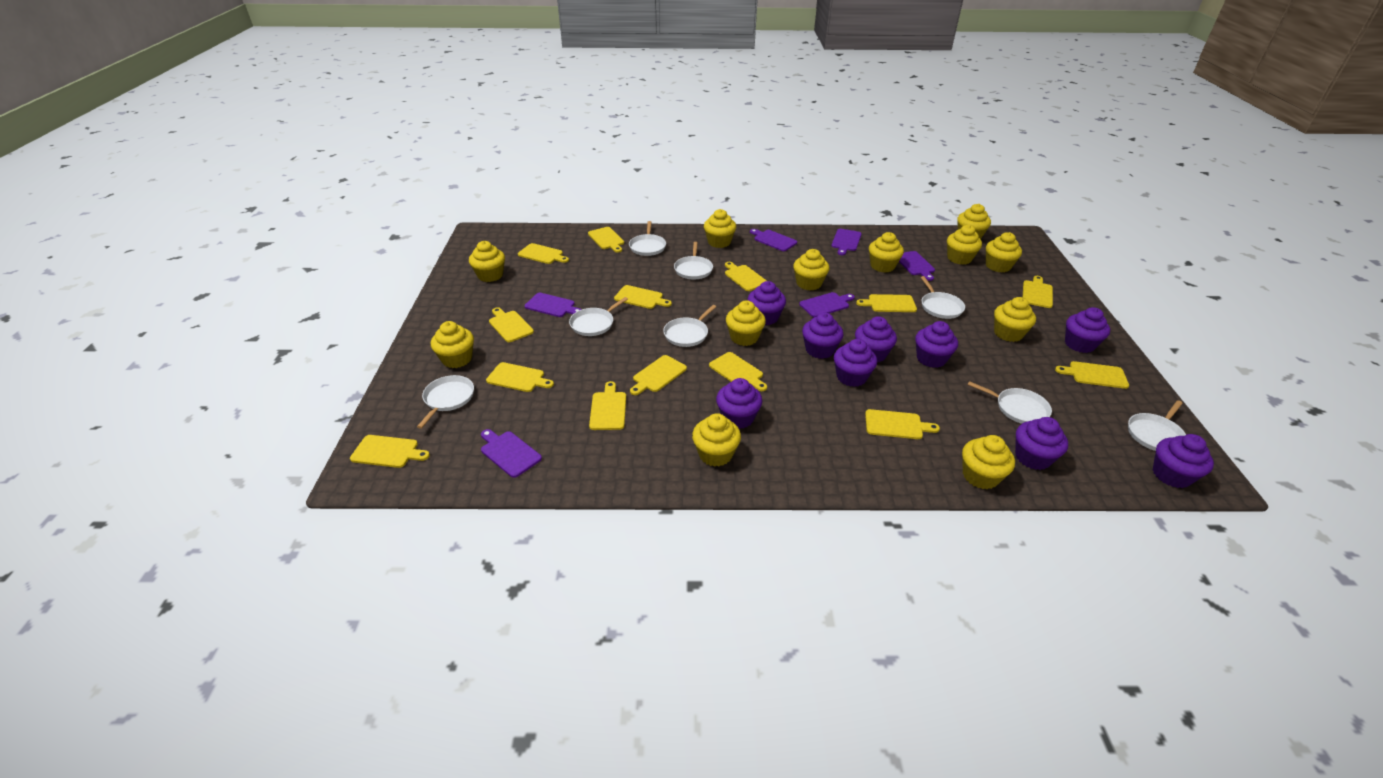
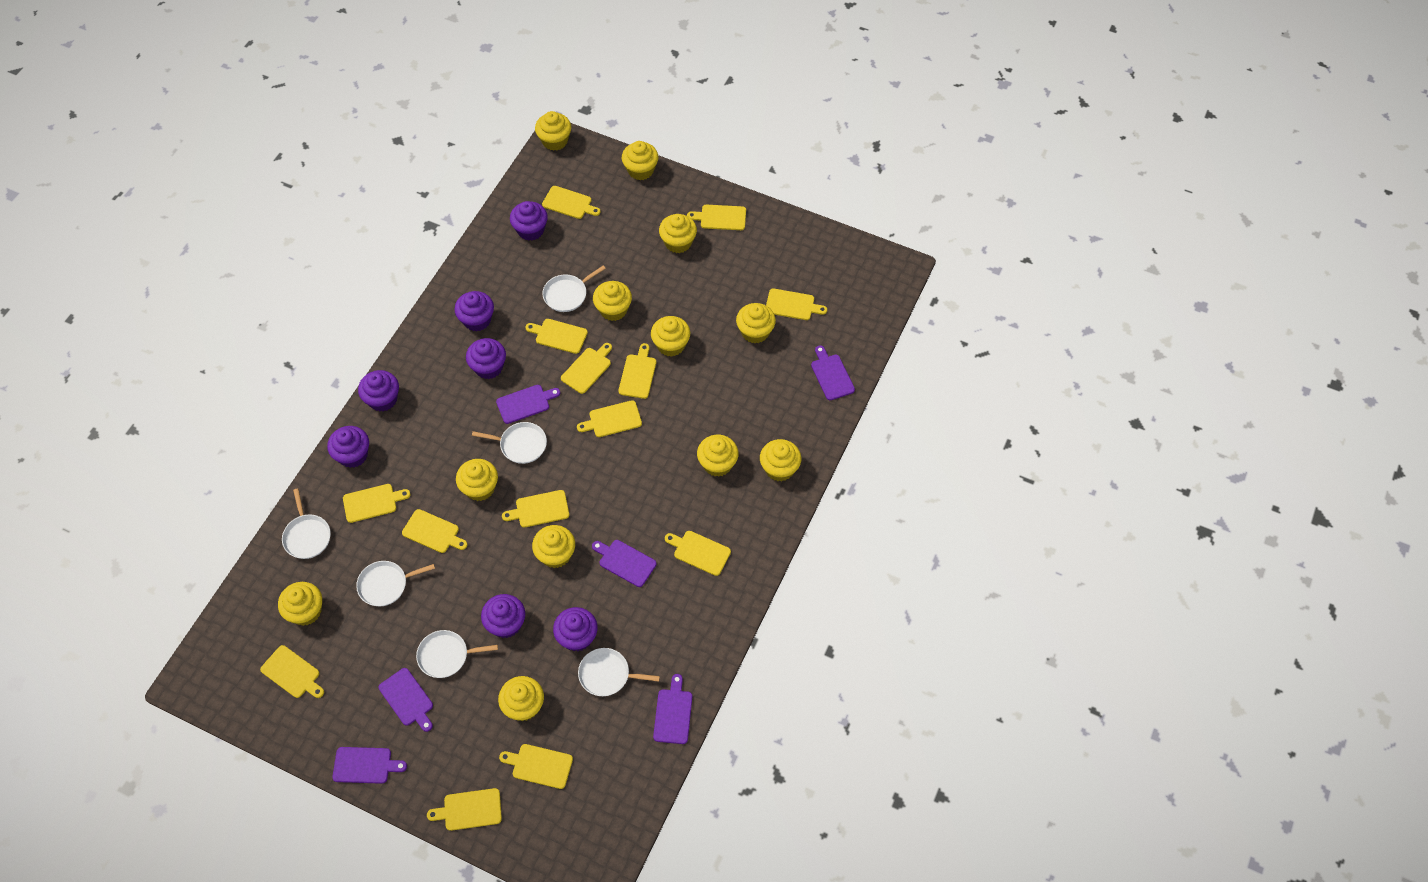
purple cupcake: [716,378,762,429] [748,281,786,325] [802,312,843,359] [834,339,877,387] [855,316,897,362] [915,321,958,368] [1015,417,1068,470] [1065,307,1110,353] [1153,434,1214,488] = 9 -> [327,426,369,468] [358,370,399,412] [454,291,494,332] [466,338,506,379] [481,594,525,638] [510,201,548,241] [553,607,598,651] = 7
white pan: [417,375,474,429] [569,297,628,336] [629,221,666,256] [663,305,716,347] [674,242,713,279] [920,276,965,319] [968,381,1052,424] [1128,400,1186,451] = 8 -> [282,488,331,559] [356,561,435,606] [416,630,498,678] [472,422,547,464] [542,265,606,312] [578,648,660,696] = 6

